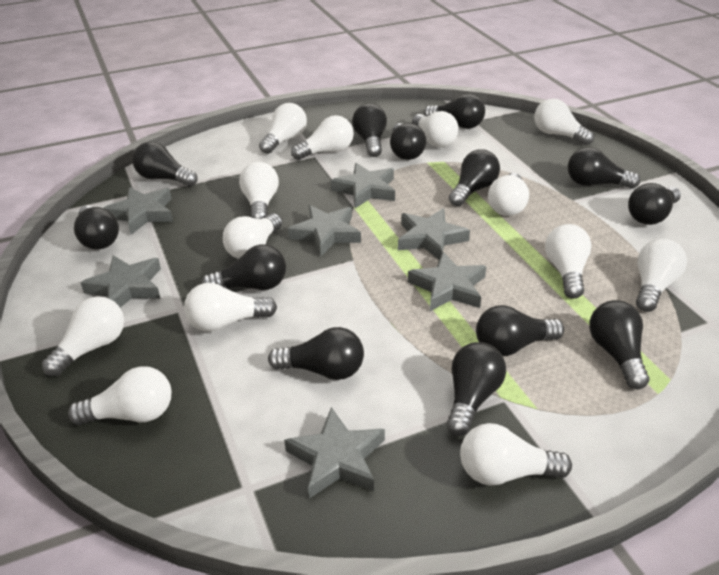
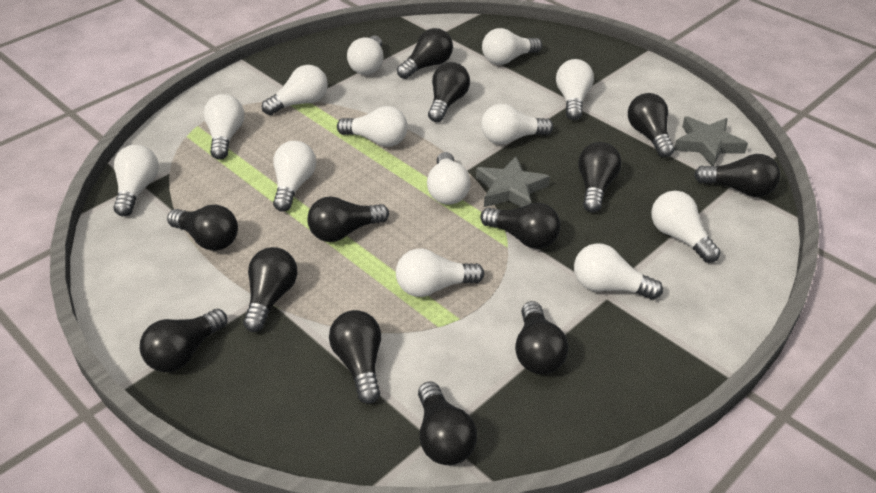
grey star: [80,255,161,308] [104,187,173,235] [284,407,385,499] [288,205,361,256] [331,163,395,208] [398,208,470,260] [408,252,486,311] = 7 -> [476,156,550,207] [674,116,748,166] = 2

